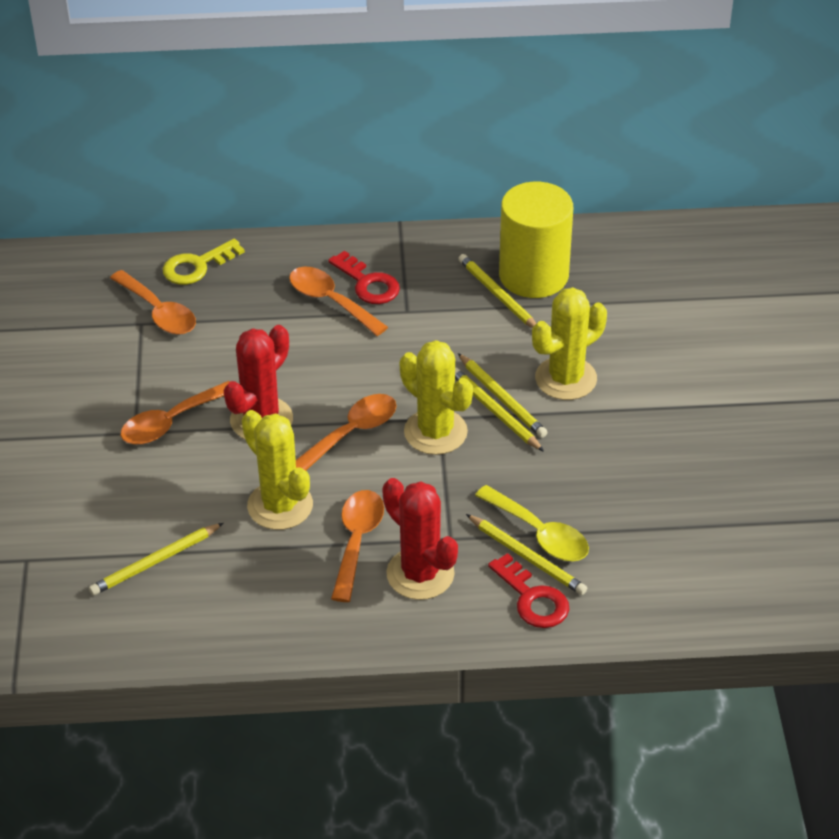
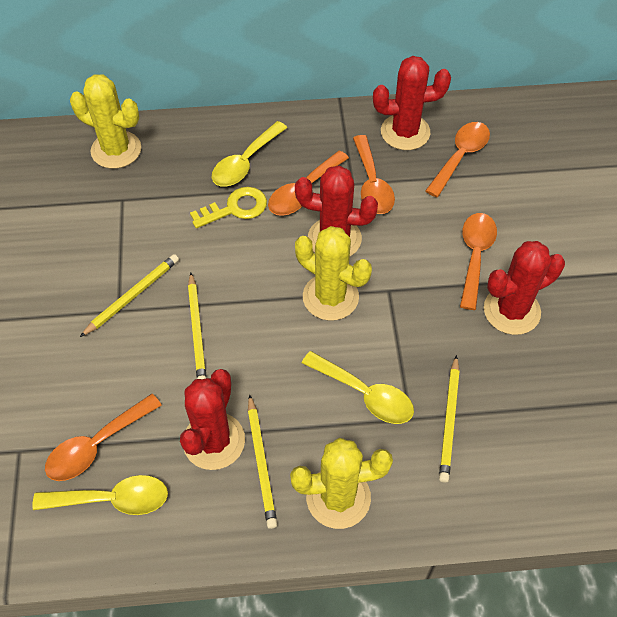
red cactus: [224,325,293,439] [382,478,458,600] = 2 -> [180,369,245,470] [295,165,378,256] [373,56,451,150] [484,241,565,335] = 4
red key: [328,251,400,304] [488,553,569,628] = 2 -> none = 0
yellow cylinder: [499,182,573,298] = 1 -> none = 0
yellow pencil: [89,523,223,596] [455,367,544,452] [458,254,536,328] [458,353,548,438] [466,514,587,595] = 5 -> [80,254,179,337] [188,273,206,379] [248,394,277,529] [439,355,460,483] = 4
yellow spoon: [475,485,589,561] = 1 -> [32,475,168,515] [212,121,287,187] [302,351,414,424] = 3

